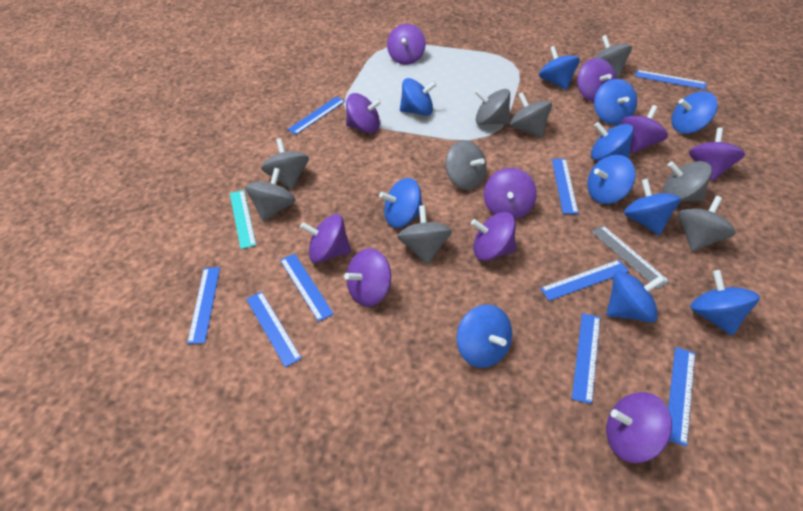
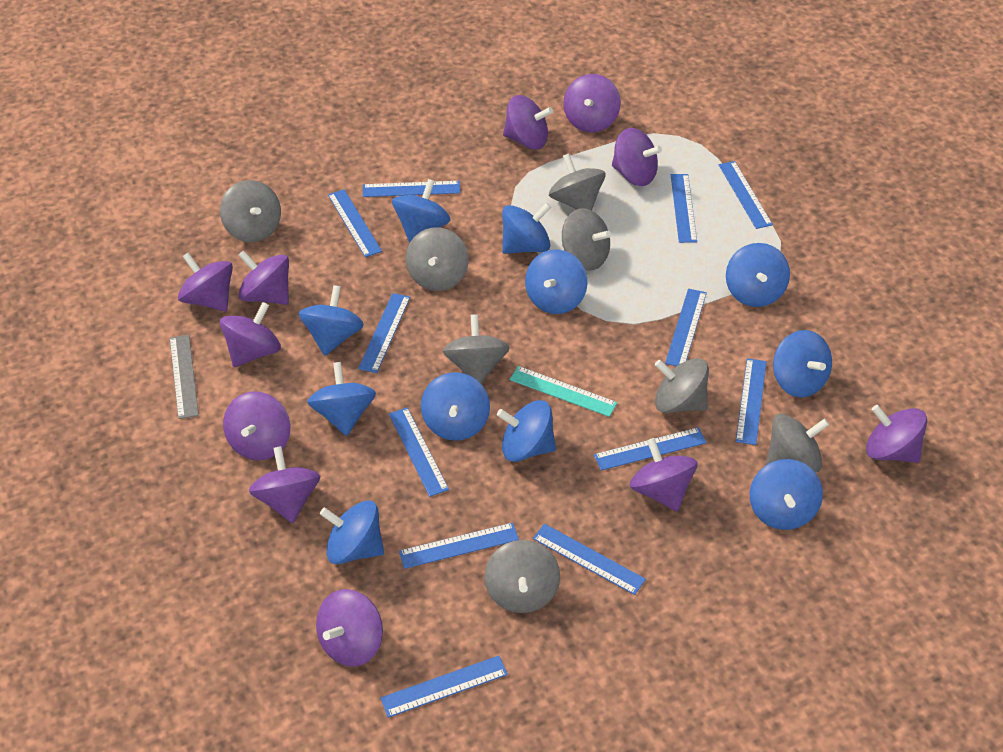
blue ruler: [187,267,220,344] [246,291,302,368] [280,253,334,322] [287,97,345,135] [540,260,629,301] [552,159,578,214] [572,313,600,404] [635,70,707,90] [668,347,695,446] = 9 -> [328,189,382,257] [358,293,410,373] [363,181,460,197] [380,656,508,718] [389,407,449,497] [399,523,519,569] [533,524,646,595] [594,427,707,471] [665,288,707,366] [671,174,697,243] [719,161,773,229] [736,358,767,445] = 12
grey spinning top: [245,168,296,221] [261,138,309,189] [397,205,452,265] [446,140,487,190] [475,89,510,125] [510,92,552,137] [594,35,632,78] [662,161,712,202] [678,196,735,252] = 9 -> [220,180,281,242] [406,227,468,291] [443,314,510,384] [484,540,560,613] [549,153,606,211] [562,208,611,271] [655,358,709,413] [766,414,829,473] = 8
purple spinning top: [300,214,351,263] [344,248,391,307] [346,93,382,133] [387,24,426,65] [471,212,516,261] [484,168,537,219] [577,58,616,102] [606,392,672,463] [621,105,668,153] [689,128,745,181] = 10 -> [178,252,233,311] [220,302,281,367] [223,391,290,460] [238,250,289,305] [249,446,320,523] [316,589,383,666] [503,95,553,149] [563,74,621,133] [612,128,662,186] [630,438,698,511] [866,405,927,463] = 11

